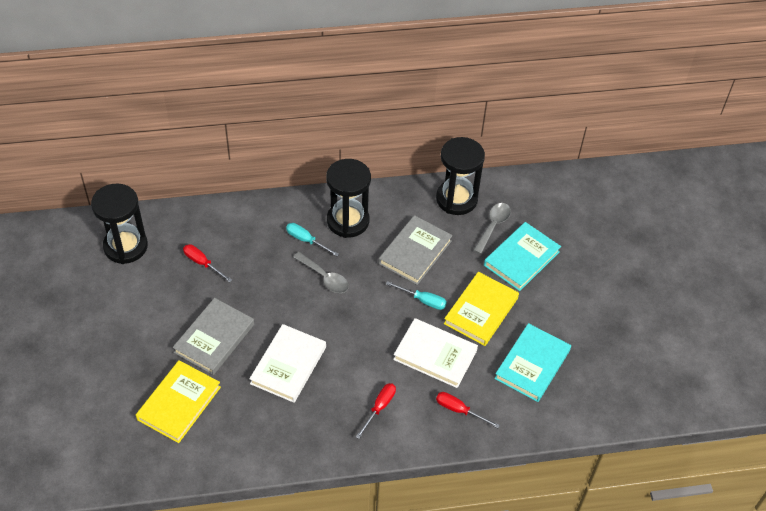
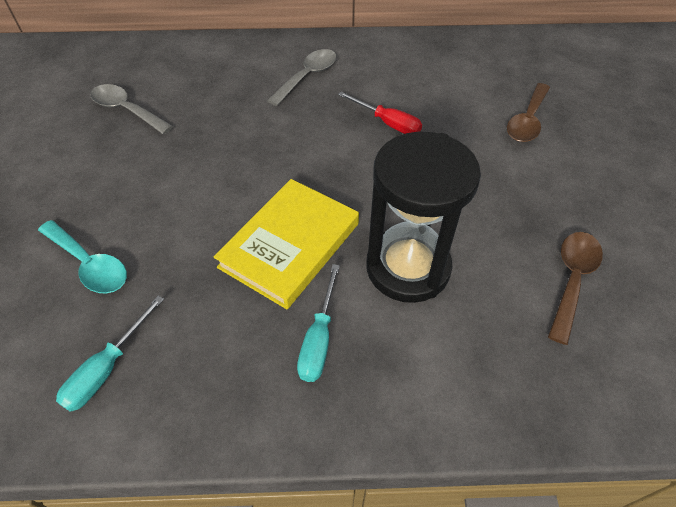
black hourglass: [91,184,148,264] [326,159,371,238] [436,137,485,215] = 3 -> [366,132,481,303] = 1
brown spoon: none = 0 -> [507,83,550,142] [548,232,603,345] = 2
grey book: [173,298,254,375] [379,215,453,285] = 2 -> none = 0
red screwdriver: [183,244,232,282] [356,383,396,439] [436,392,500,428] = 3 -> [338,91,422,134] = 1
turquoise book: [484,222,561,291] [494,323,571,402] = 2 -> none = 0
turquoise spoon: none = 0 -> [38,220,127,294] = 1
white book: [249,324,326,403] [393,318,478,388] = 2 -> none = 0
yellow book: [136,360,221,443] [444,272,519,346] = 2 -> [213,179,359,309] = 1

